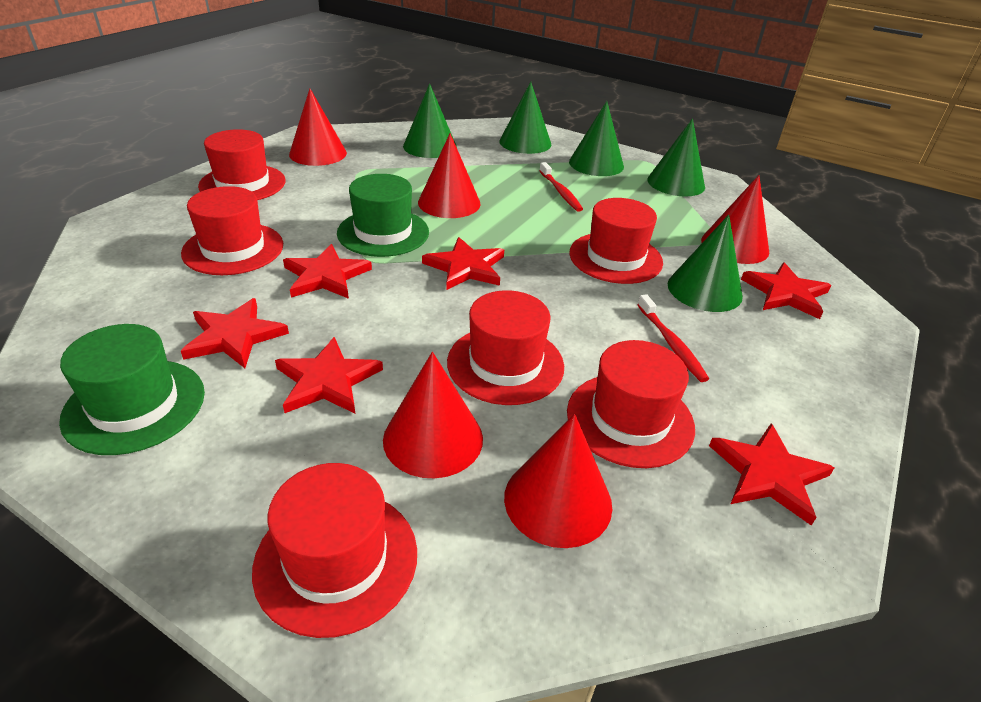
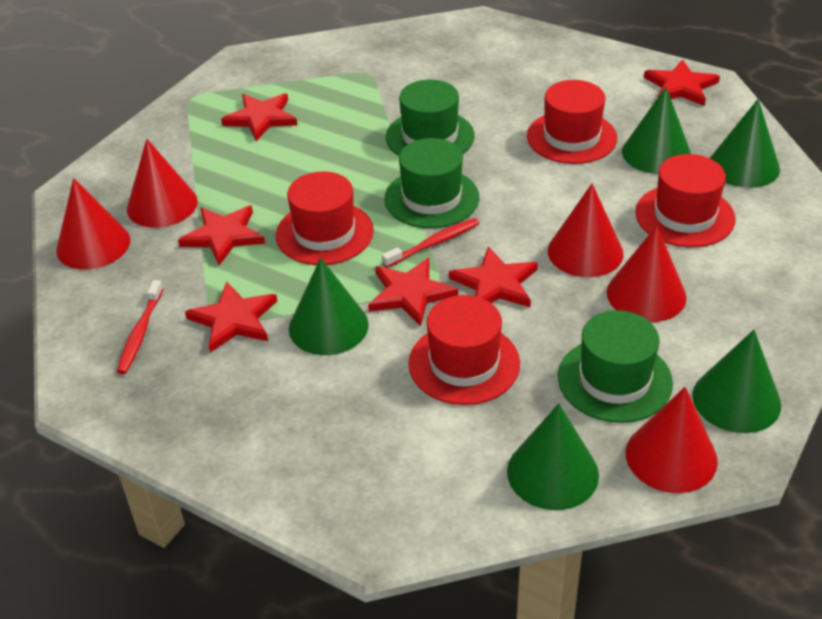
green hat: [59,324,205,455] [337,174,429,257] = 2 -> [384,138,479,228] [386,80,475,156] [558,310,673,423] = 3
red hat: [181,186,283,275] [198,129,286,200] [252,463,417,638] [447,290,564,405] [567,340,695,468] [569,198,663,284] = 6 -> [276,172,374,265] [409,295,520,405] [527,80,617,164] [635,154,735,247] = 4

